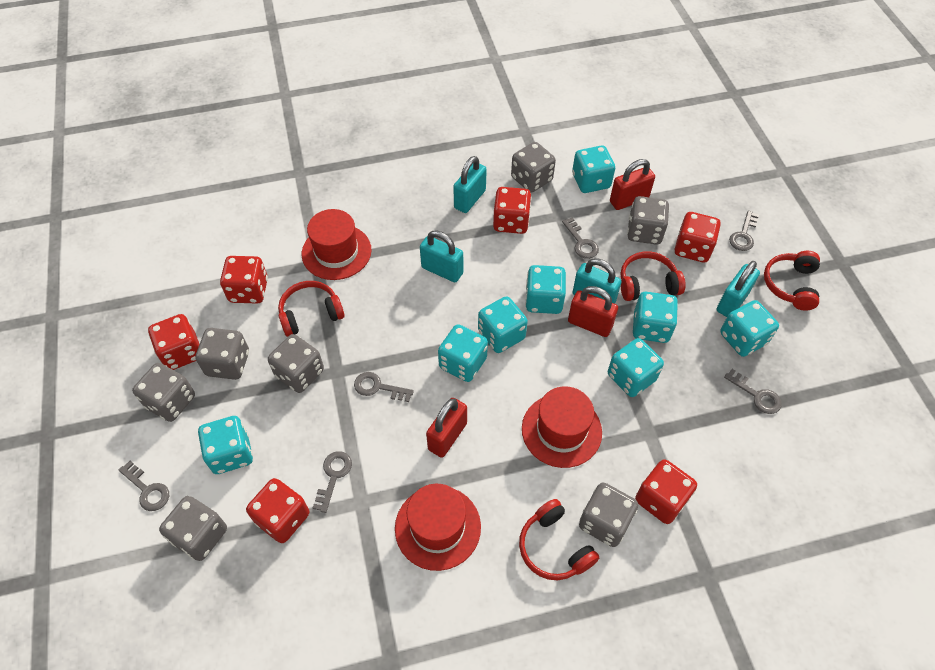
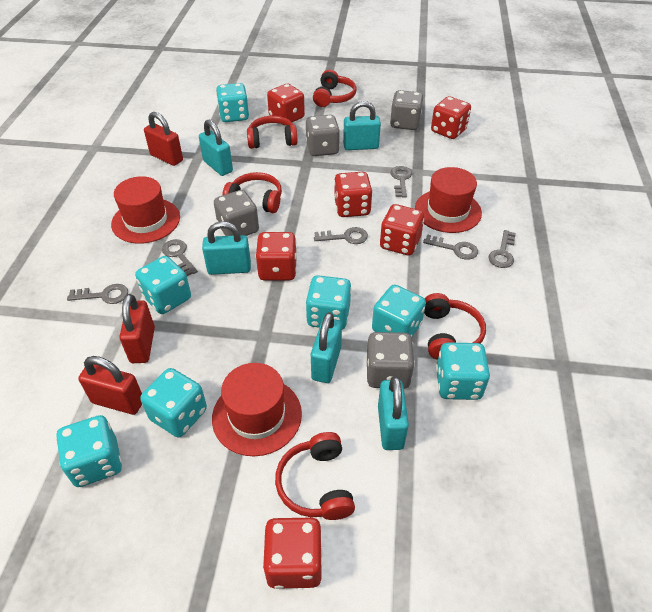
grey dice: [132,363,195,422] [159,496,227,561] [195,328,249,380] [268,334,324,393] [511,142,556,193] [579,482,638,547] [627,196,669,245] = 7 -> [214,190,259,236] [306,115,340,156] [366,332,415,389] [390,90,423,130] = 4
red headphones: [278,281,344,337] [519,499,599,580] [621,251,685,301] [764,251,820,311] = 4 -> [222,172,282,213] [247,116,298,149] [275,432,355,520] [313,70,357,107] [424,293,486,360] = 5
turquoise dice: [198,416,253,474] [438,324,488,382] [478,296,528,353] [525,265,566,314] [572,146,615,193] [608,338,664,397] [633,292,678,343] [720,300,779,357] = 8 -> [56,415,122,487] [135,256,191,314] [140,368,207,438] [216,83,249,122] [306,275,352,330] [372,285,426,337] [436,342,490,400] = 7
turquoise padlock: [420,230,463,282] [453,156,487,213] [573,259,622,304] [717,261,760,317] = 4 -> [199,120,233,176] [202,221,251,275] [311,312,342,383] [343,101,381,150] [378,376,409,450] = 5

